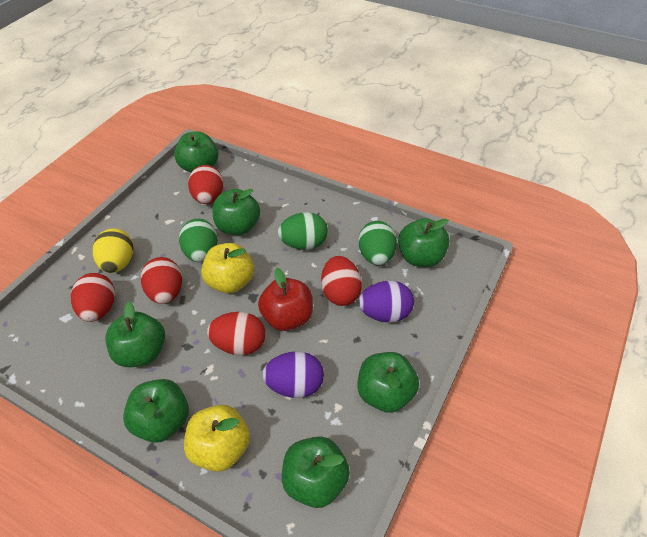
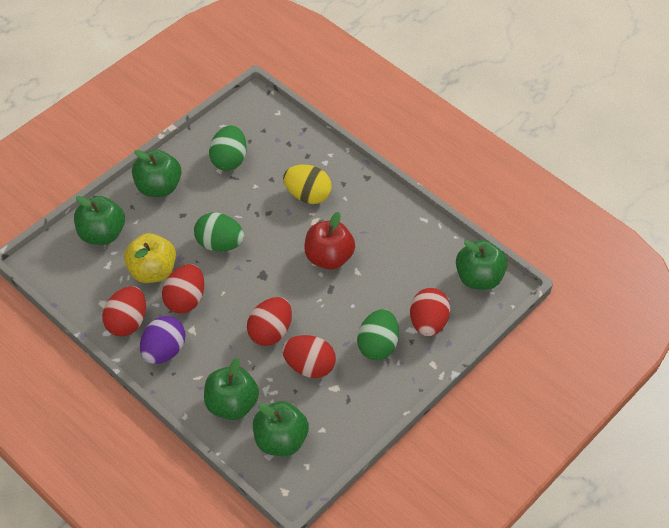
green apple: [106,301,165,367] [123,379,189,443] [174,131,218,172] [212,189,260,235] [282,436,350,508] [358,352,419,413] [398,218,449,267] = 7 -> [74,196,125,245] [132,150,181,197] [204,358,259,420] [253,401,309,456] [456,240,507,290] = 5
purple egg: [262,352,324,398] [359,281,414,322] = 2 -> [140,316,185,364] = 1
yellow apple: [184,405,250,472] [201,243,254,293] = 2 -> [124,233,176,283] = 1

